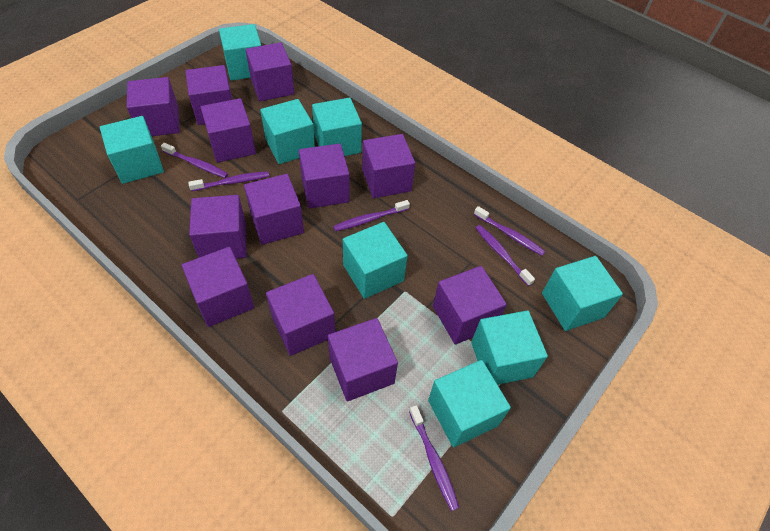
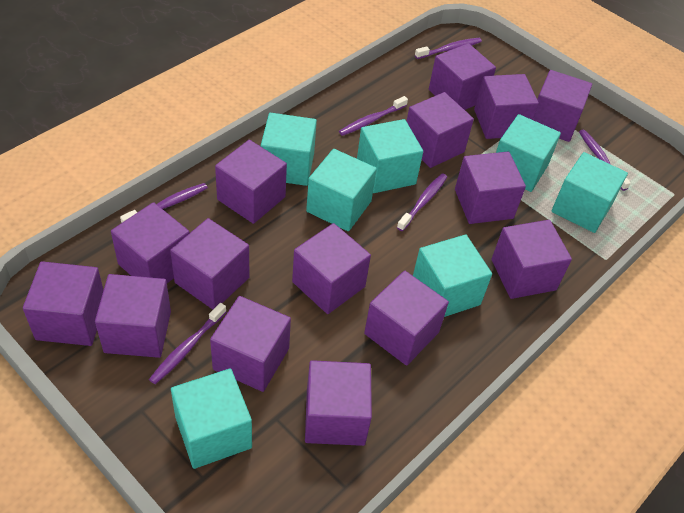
purple cube: [127,77,180,136] [182,247,254,327] [185,65,232,125] [189,195,246,259] [201,98,256,163] [244,174,304,245] [246,42,295,101] [266,274,335,356] [299,144,350,209] [328,318,398,401] [362,134,415,198] [433,266,507,345] = 12 -> [23,261,104,346] [95,274,171,358] [111,202,190,283] [170,218,250,310] [210,296,291,392] [215,140,287,224] [292,223,371,314] [305,360,372,446] [364,271,449,366] [407,92,474,168] [429,43,496,110] [455,152,526,224] [474,74,539,139] [491,220,572,299] [533,70,592,142] = 15
turquoise cube: [100,116,164,184] [219,24,261,81] [260,99,315,164] [312,98,362,156] [343,222,408,299] [428,360,511,447] [471,310,548,385] [542,256,623,331] = 8 -> [171,368,252,469] [261,113,317,186] [306,149,377,231] [357,119,423,193] [413,234,492,317] [496,114,561,192] [552,152,628,233] = 7

